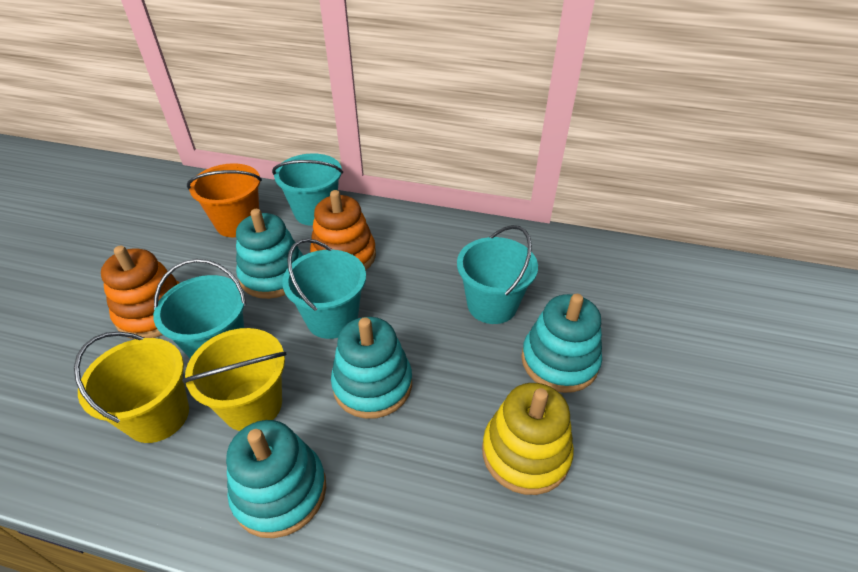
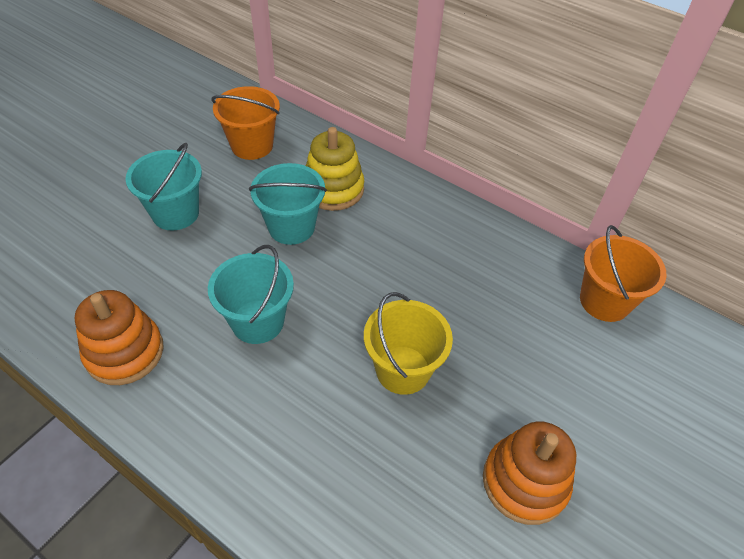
orange bucket: [187,163,262,237] = 1 -> [212,86,280,160] [580,225,666,322] = 2
turquoise bucket: [153,259,247,359] [272,153,343,226] [282,239,366,339] [457,225,538,324] = 4 -> [126,143,202,231] [208,245,294,344] [249,163,327,245] = 3
turquoise stacking toy: [226,420,326,538] [236,209,303,299] [331,317,412,419] [521,294,602,393] = 4 -> none = 0
yellow bucket: [74,332,189,443] [182,328,286,431] = 2 -> [364,292,453,395] = 1

